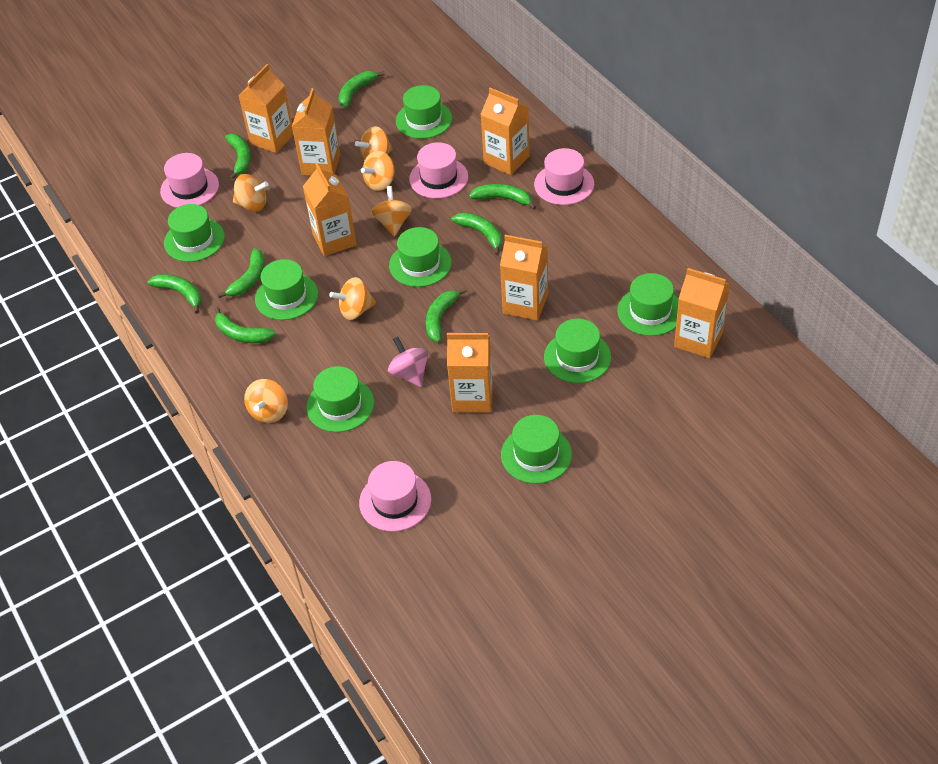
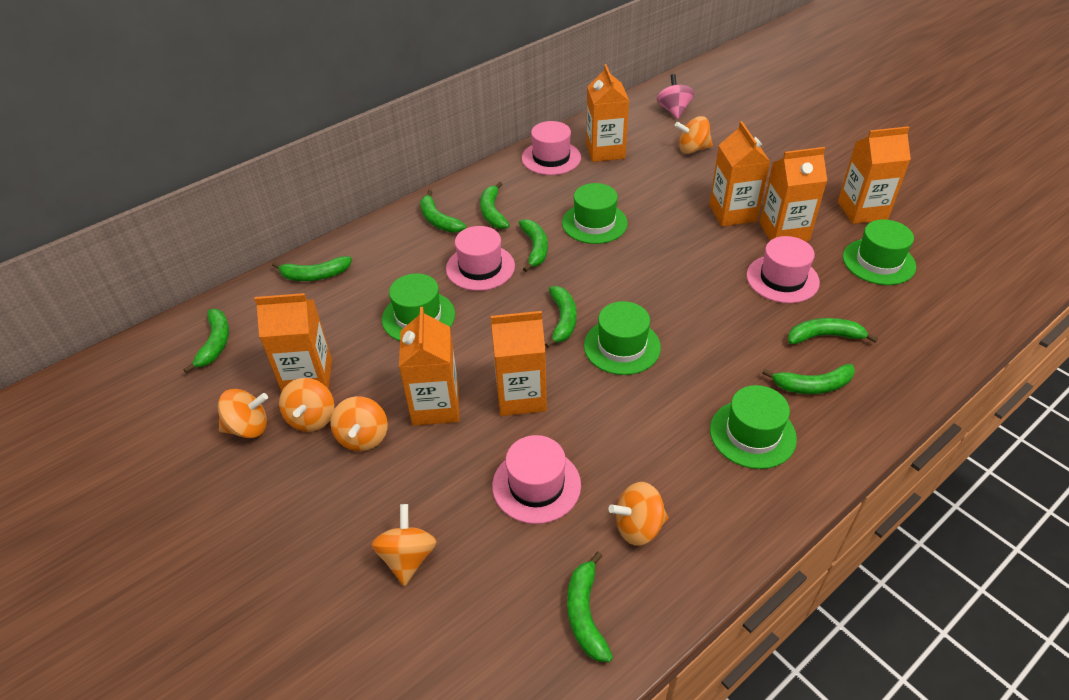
green banana: [147,274,201,314] [215,307,276,343] [217,248,265,298] [225,134,251,180] [339,71,385,108] [426,288,467,342] [452,212,502,255] [469,184,536,210] = 8 -> [183,309,229,373] [272,256,352,281] [420,190,466,233] [480,182,510,229] [519,219,548,272] [545,286,577,348] [567,552,613,662] [762,364,855,394] [788,318,878,344] = 9
green hat: [164,204,225,262] [255,259,318,320] [306,366,374,432] [389,227,452,287] [396,85,452,139] [501,415,572,484] [544,319,611,383] [617,273,679,336] = 8 -> [382,273,455,341] [562,183,628,244] [584,301,661,375] [710,385,797,469] [843,219,916,285] = 5

